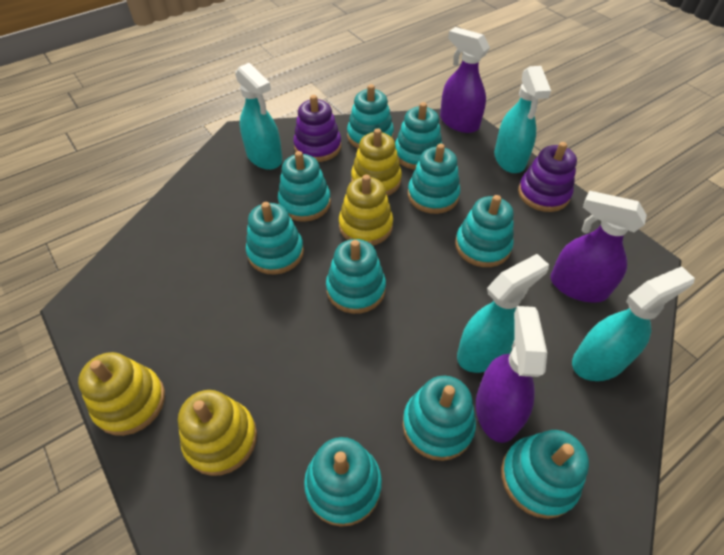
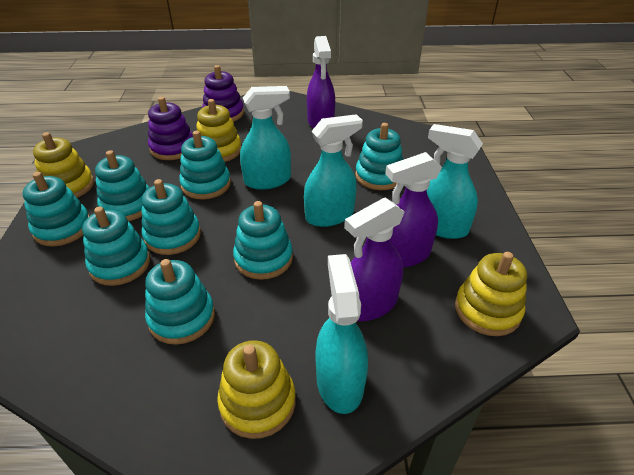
turquoise stacking toy: [246,202,304,275] [278,151,331,222] [304,437,382,527] [326,239,386,314] [347,84,394,148] [395,102,442,170] [403,376,476,461] [408,144,460,214] [455,195,514,267] [501,430,589,519] = 10 -> [23,172,89,246] [82,207,150,286] [95,150,149,221] [142,179,201,255] [145,259,215,345] [179,131,231,200] [233,201,293,280] [355,123,403,190] = 8

